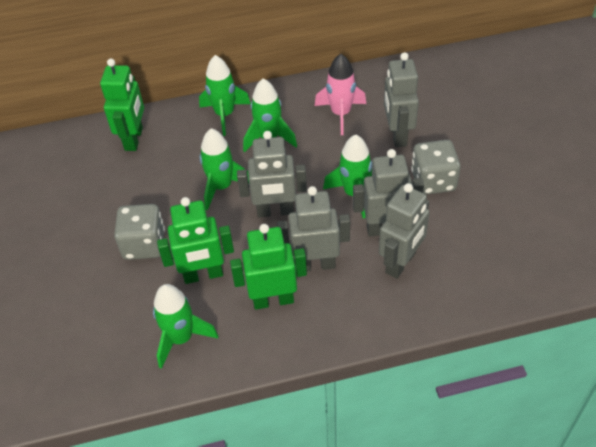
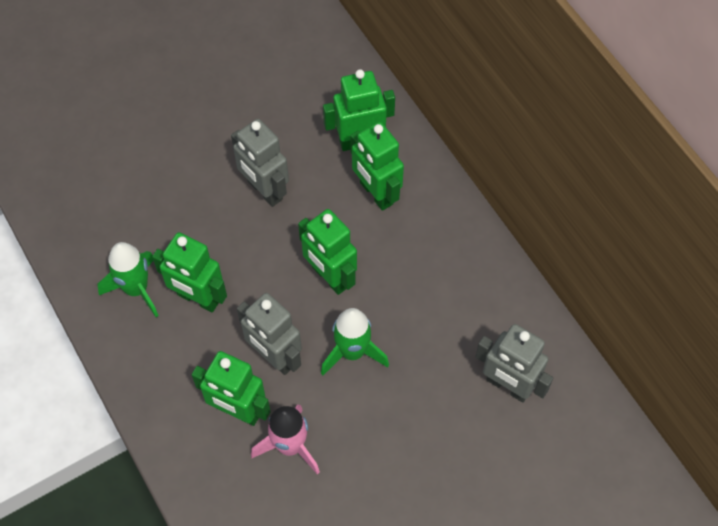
green robot: [100,58,144,151] [157,197,234,284] [230,224,307,309] = 3 -> [152,232,227,312] [192,351,271,426] [298,209,357,295] [323,69,395,151] [350,122,404,211] = 5
green rocket: [153,284,218,369] [199,55,251,136] [200,128,249,210] [243,78,297,152] [323,135,372,218] = 5 -> [98,242,159,317] [321,308,389,375] = 2
grey dice: [114,204,165,260] [411,140,461,195] = 2 -> none = 0
grey robot: [237,131,307,217] [277,186,350,272] [353,149,424,237] [379,183,430,279] [384,52,419,147] = 5 -> [231,119,289,207] [237,293,302,375] [475,324,553,403] = 3

